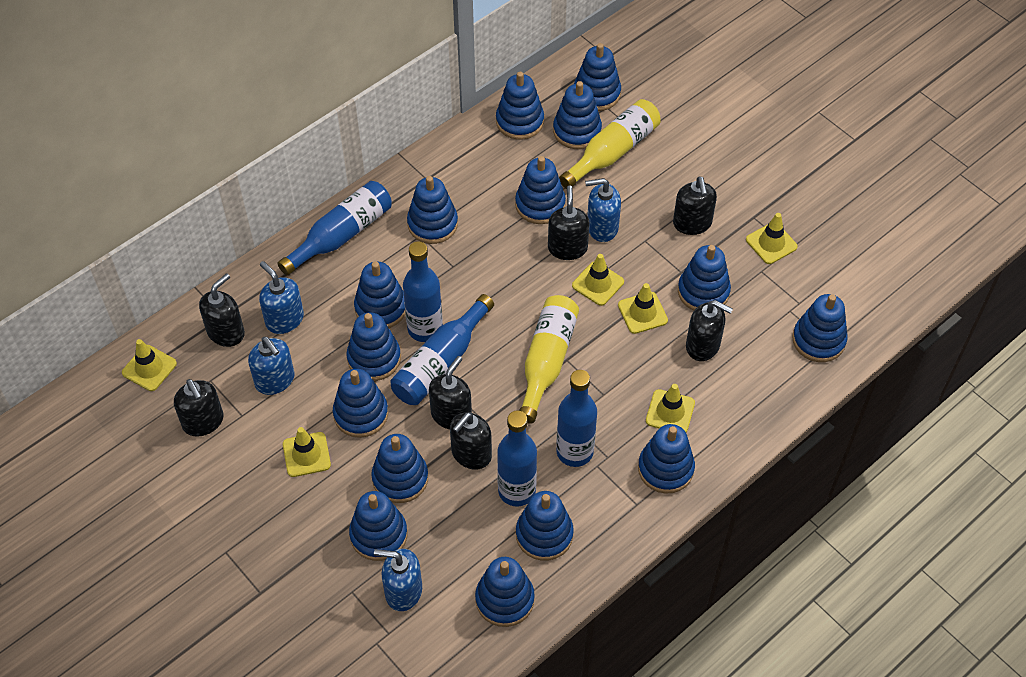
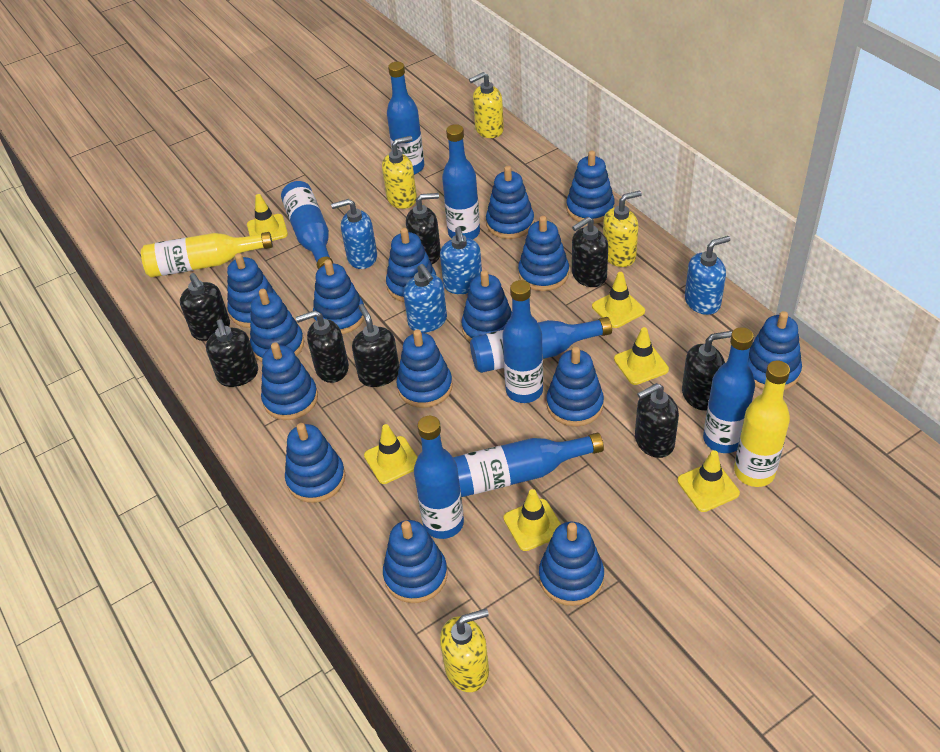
black soap dispenser: [174,379,224,437] [199,273,245,347] [429,356,472,429] [450,412,492,470] [548,185,590,260] [673,176,717,235] [686,300,733,361] = 7 -> [180,273,230,341] [206,319,258,387] [296,310,349,383] [352,304,399,387] [406,193,441,264] [572,217,608,287] [635,383,679,458] [682,331,732,411] = 8
blue bottle: [277,181,392,276] [390,294,494,405] [403,241,443,342] [497,410,537,506] [556,370,597,467] = 5 -> [281,181,333,269] [387,62,424,175] [414,416,464,539] [442,124,480,240] [453,433,604,497] [470,317,612,373] [502,280,543,403] [703,327,755,453] = 8
yellow soap dispenser: none = 0 -> [382,136,417,209] [440,609,489,692] [469,72,504,138] [603,190,642,267] = 4

